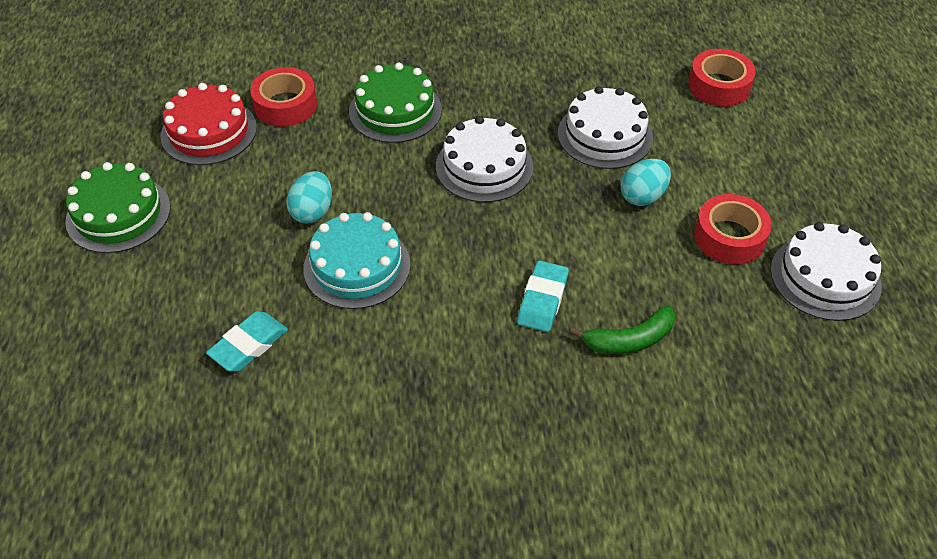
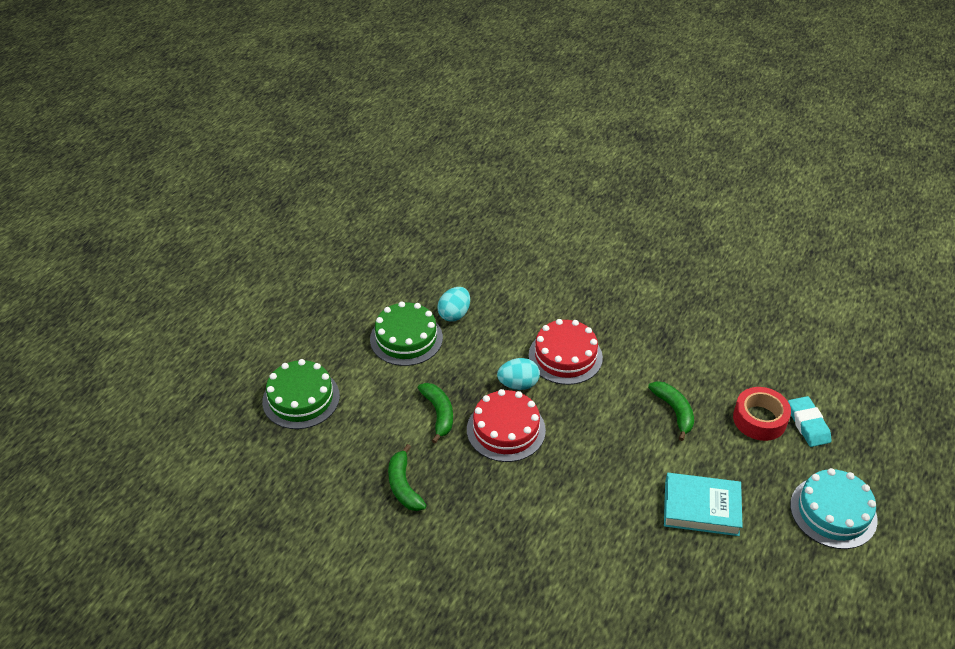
green banana: [570,305,675,354] = 1 -> [388,444,427,511] [418,383,453,443] [648,381,694,441] = 3
red cake: [161,83,257,165] = 1 -> [467,389,546,462] [529,319,603,385] = 2
red tape: [250,67,317,127] [688,49,756,107] [694,194,772,264] = 3 -> [733,387,791,441] = 1
turquoise book: none = 0 -> [664,473,743,536] = 1
turquoise eraser: [206,311,288,372] [517,261,569,332] = 2 -> [788,396,831,447] = 1
white cake: [436,116,533,202] [558,86,653,169] [770,222,882,321] = 3 -> none = 0

